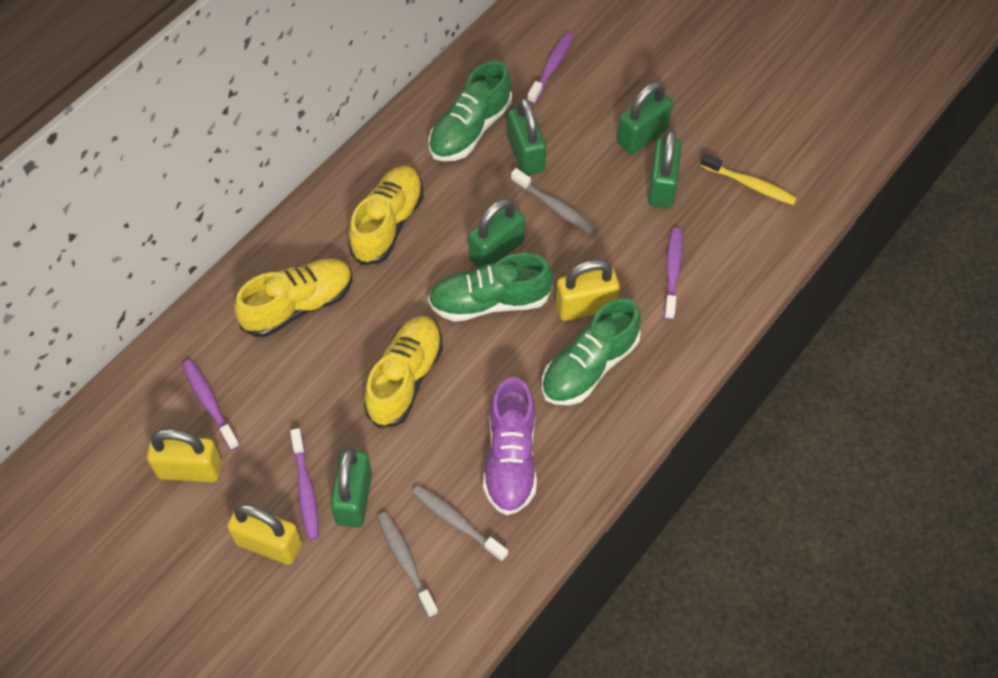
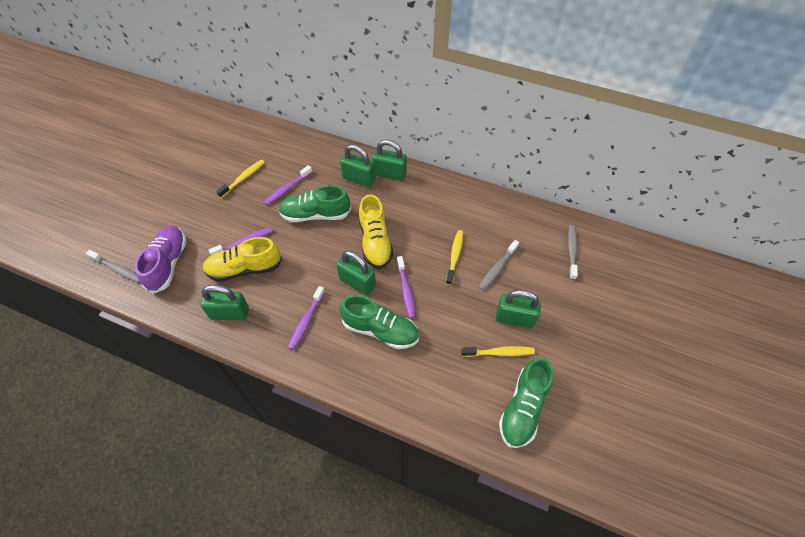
yellow padlock: [147,429,222,482] [227,504,302,565] [556,259,620,321] = 3 -> none = 0
yellow shoe: [234,259,353,337] [348,166,424,265] [364,316,443,428] = 3 -> [203,237,282,282] [359,194,393,269] = 2
yellow toothbrush: [700,153,797,205] = 1 -> [216,160,265,198] [446,230,463,285] [461,346,535,357] = 3

